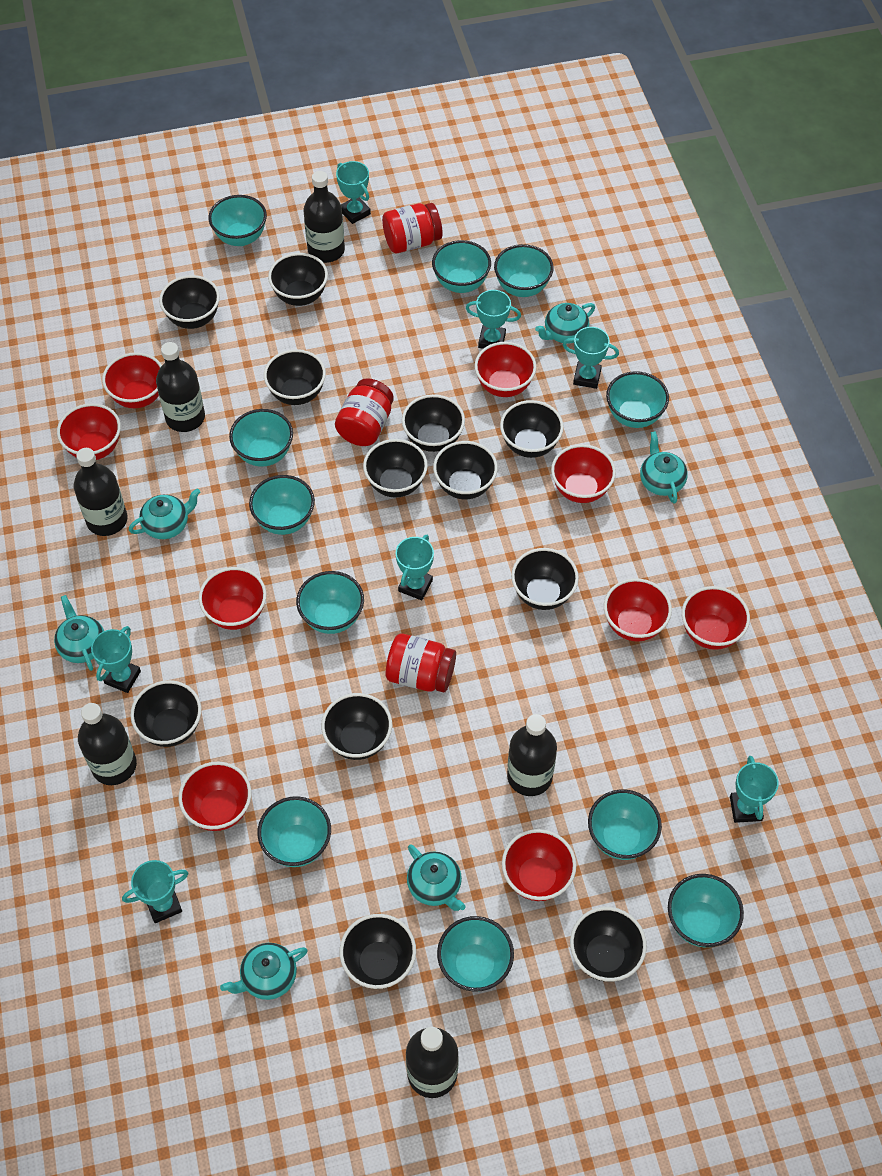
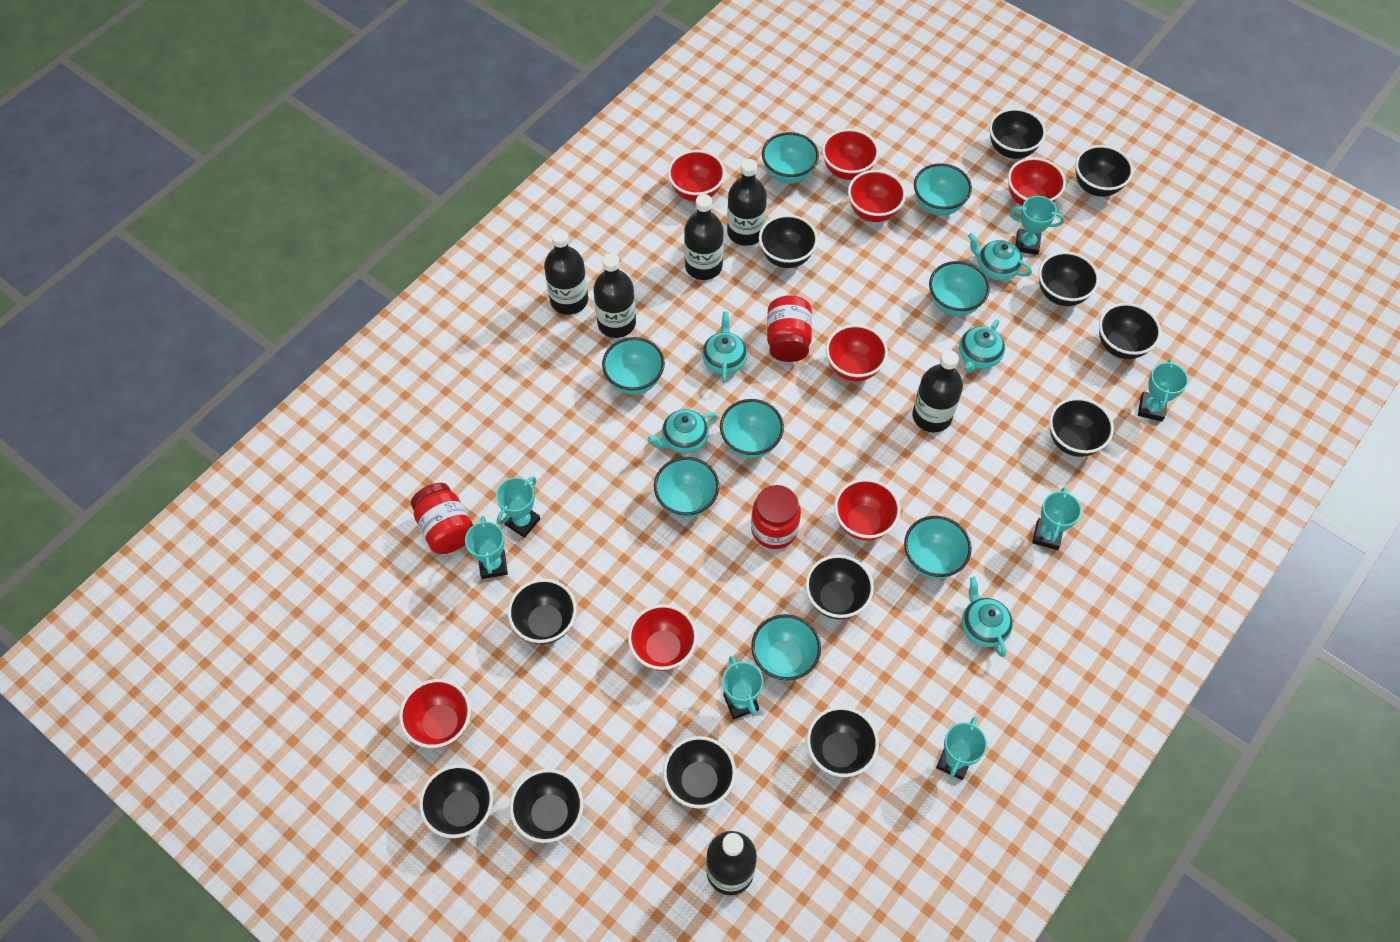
red bowl: [57,403,121,460] [102,352,162,408] [178,762,251,831] [199,567,266,630] [475,342,537,397] [502,829,577,901] [551,444,616,503] [604,578,672,642] [682,586,750,650] = 9 -> [399,679,471,748] [628,604,697,671] [668,150,725,202] [822,129,879,180] [826,324,888,381] [834,479,900,541] [848,170,906,222] [1008,157,1066,206] = 8
turquoise bowl: [208,195,267,246] [229,409,293,467] [249,475,315,535] [257,796,331,867] [296,571,364,634] [432,240,491,293] [437,916,514,992] [494,244,554,297] [588,789,662,860] [606,371,669,428] [668,874,744,947] = 11 -> [602,337,665,395] [654,457,719,518] [720,399,784,458] [751,614,821,681] [762,132,819,184] [904,516,972,579] [914,163,972,216] [929,261,990,316] = 8
turquoise teapot: [54,595,104,671] [129,488,200,539] [220,943,308,1000] [407,844,466,911] [535,303,595,343] [640,431,688,504] = 6 -> [648,409,718,454] [702,312,748,383] [959,320,1005,373] [962,577,1013,657] [968,233,1032,281] = 5

